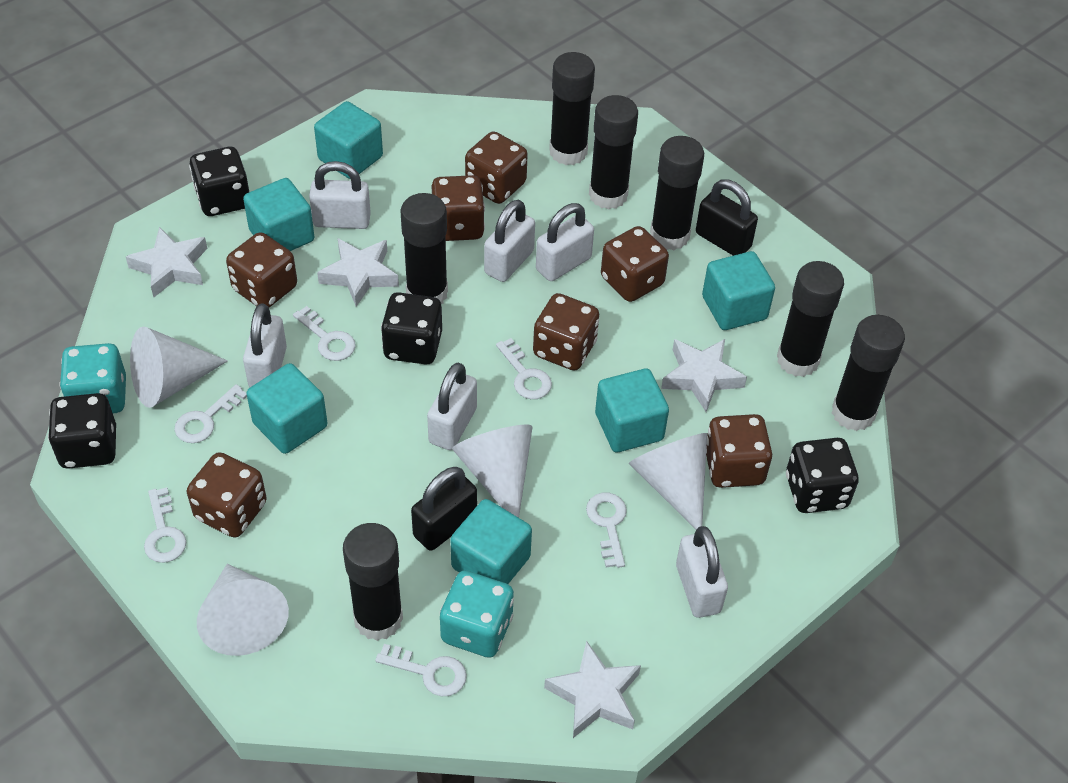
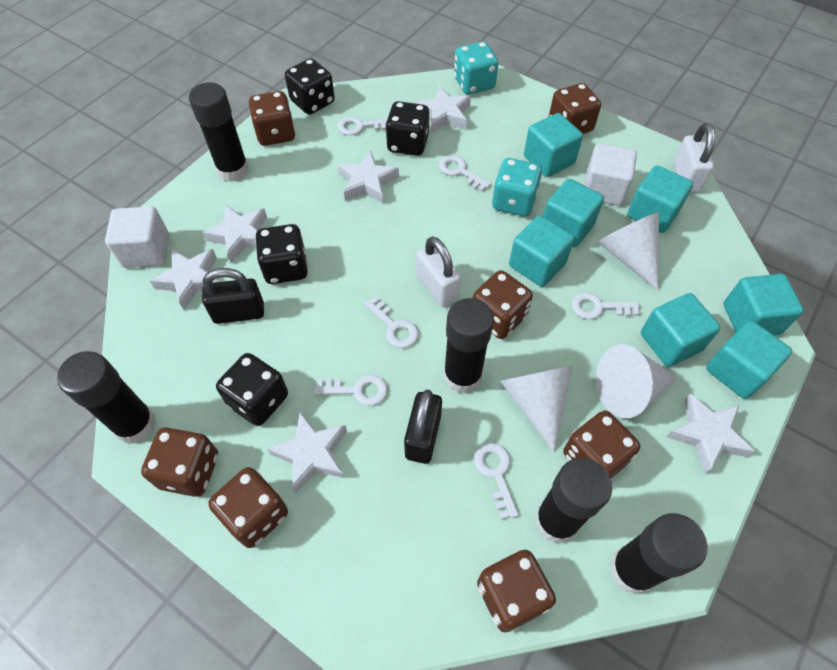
black glue stick: [343,523,403,641] [400,193,448,304] [549,52,595,165] [589,95,638,209] [650,136,704,250] [777,261,844,377] [832,315,905,431] = 7 -> [57,351,156,444] [189,82,249,182] [444,298,494,393] [535,458,612,543] [610,513,708,594] = 5
turquoise cube: [243,178,314,251] [247,363,327,454] [314,101,383,179] [451,499,532,584] [595,369,669,452] [702,251,775,330] = 6 -> [509,216,574,287] [524,113,583,177] [543,179,604,247] [627,165,693,233] [641,293,721,367] [706,321,792,399] [723,274,804,336] = 7
white cone: [130,326,228,408] [197,564,289,656] [452,425,533,518] [629,433,707,529] = 4 -> [500,365,573,453] [596,344,678,418] [598,212,659,291] = 3
white cube: none = 0 -> [105,206,169,268] [584,143,637,206] = 2
white padlock: [243,303,287,387] [309,161,371,229] [427,363,477,450] [484,200,535,282] [536,203,594,281] [676,526,728,618] = 6 -> [416,236,461,307] [674,123,715,193] = 2
white star: [126,227,207,297] [317,238,399,307] [544,640,641,738] [661,339,747,412] = 4 -> [150,249,219,310] [202,205,267,263] [267,412,347,494] [337,150,399,203] [415,86,471,133] [667,394,754,474] = 6

